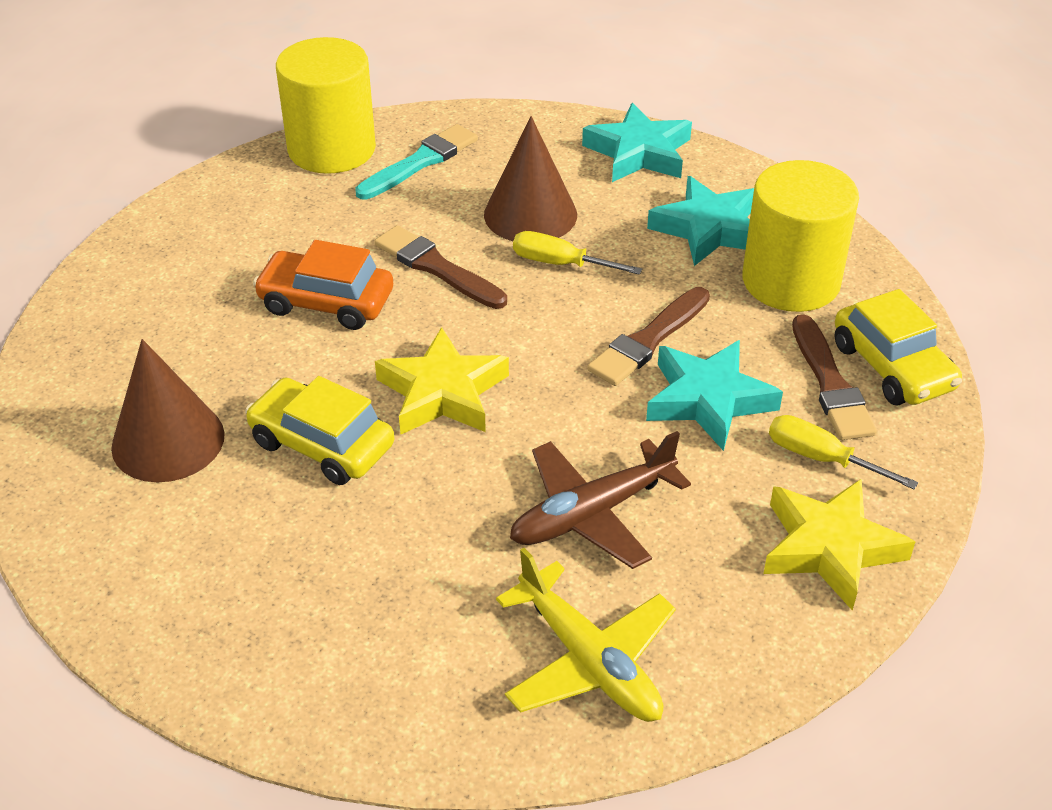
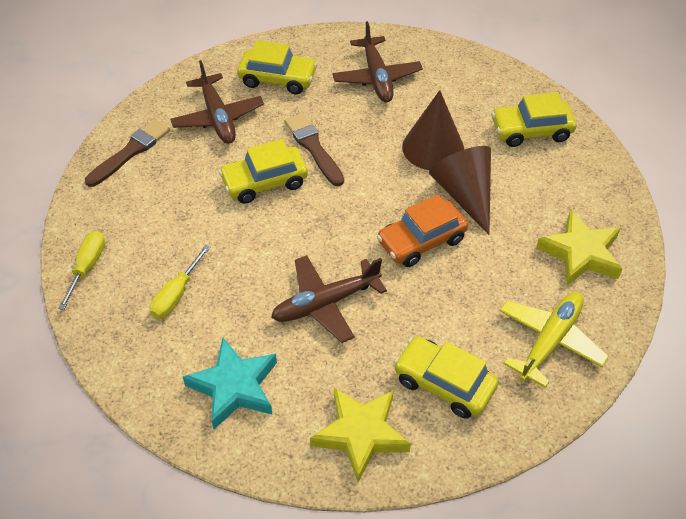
brown brush: [374,225,507,309] [587,287,710,386] [792,315,877,440] = 3 -> [85,119,170,187] [285,113,344,186] = 2
brown plane: [510,431,691,569] = 1 -> [170,60,264,144] [271,255,387,343] [332,21,423,102] = 3
turquoise brush: [355,124,478,200] = 1 -> none = 0
turquoise star: [582,103,692,182] [646,340,783,451] [647,176,754,266] = 3 -> [183,338,277,429] = 1
yellow car: [245,376,394,485] [835,289,962,406] = 2 -> [219,139,308,204] [237,40,318,94] [394,336,498,419] [491,92,576,147] = 4
yellow cylinder: [276,37,376,174] [742,160,859,312] = 2 -> none = 0

